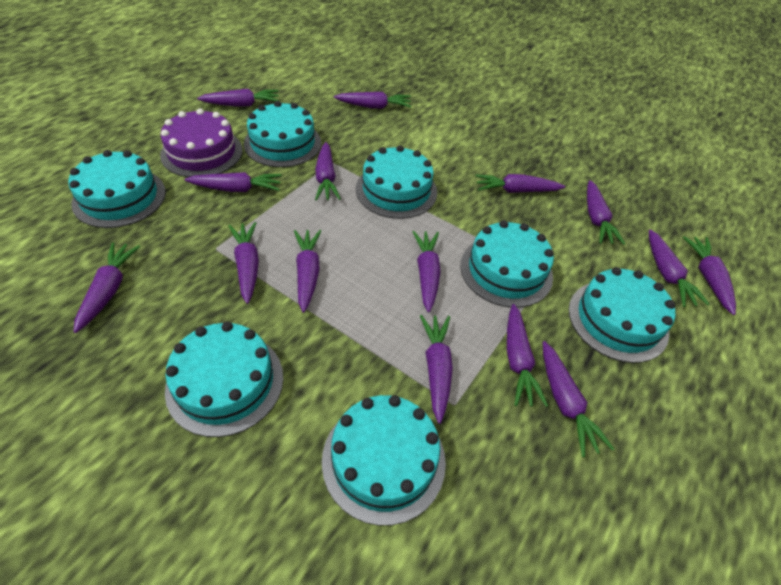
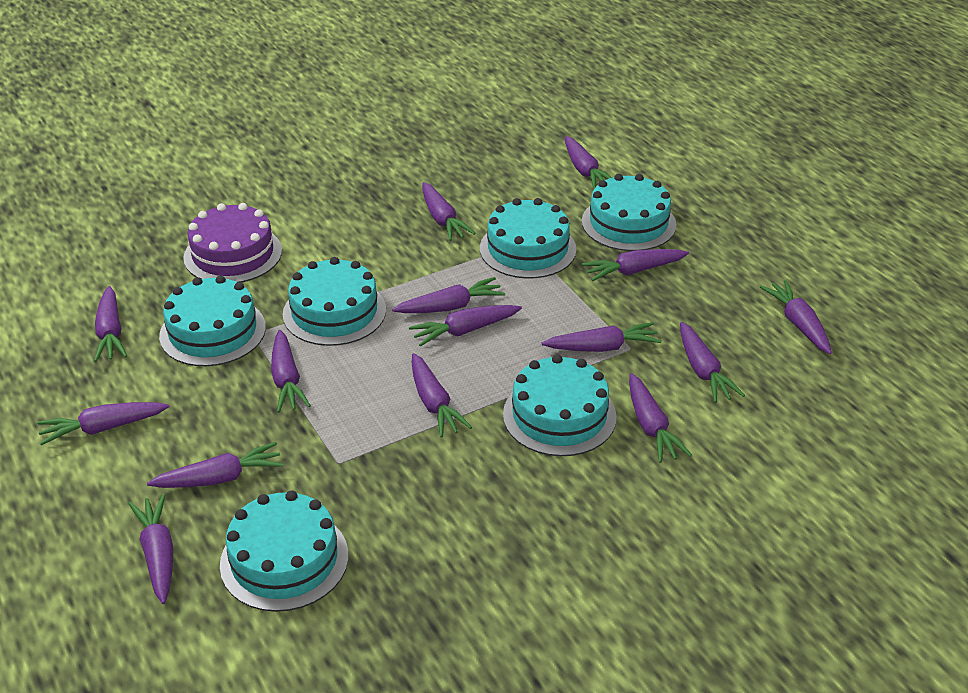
turquoise cake: [68,150,166,228] [165,322,283,437] [244,101,321,167] [322,395,446,526] [356,145,437,219] [460,220,554,308] [568,267,675,363] = 7 -> [159,276,266,366] [220,490,348,612] [283,257,386,346] [480,198,577,279] [503,354,617,456] [582,174,677,251] = 6

